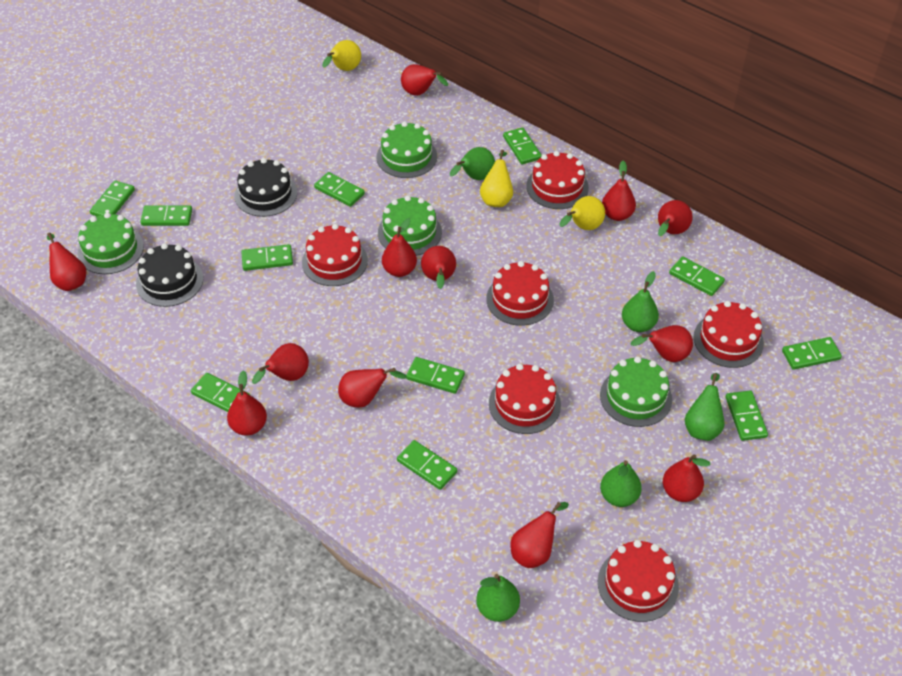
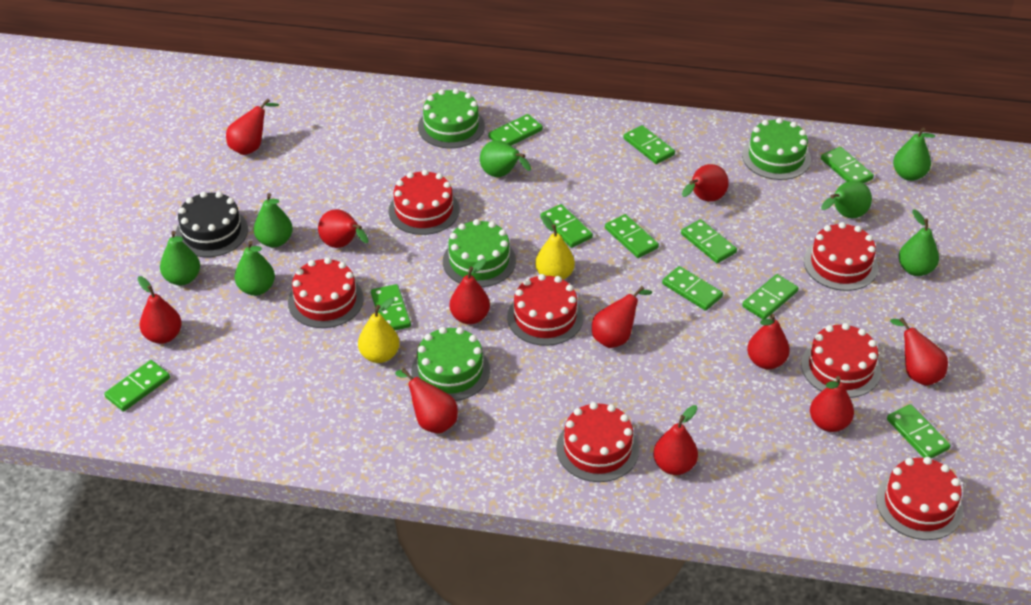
black cake: [136,243,203,307] [235,158,297,217] = 2 -> [175,191,248,257] = 1
green pear: [450,147,495,180] [476,574,520,622] [600,460,642,507] [622,271,659,332] [685,373,725,441] = 5 -> [160,231,200,285] [235,241,275,296] [254,193,293,247] [480,140,531,177] [821,181,872,218] [893,127,935,181] [899,209,939,276] = 7
red cake: [302,224,368,286] [486,261,554,326] [489,364,561,434] [526,151,589,209] [598,540,679,622] [694,301,764,368] = 6 -> [288,257,364,328] [389,170,459,235] [507,274,583,346] [556,402,639,482] [801,323,881,398] [804,222,878,291] [876,457,963,540] = 7
red pear: [47,233,86,291] [227,370,267,436] [252,343,309,384] [338,368,407,408] [382,218,417,277] [401,64,448,96] [421,246,456,289] [510,502,569,568] [602,161,636,221] [630,325,693,362] [658,200,693,236] [663,454,711,502] = 12 -> [137,276,182,344] [226,98,279,155] [318,209,369,248] [395,368,458,434] [449,259,490,324] [592,286,652,348] [653,405,698,475] [682,164,729,202] [747,314,790,369] [810,376,854,432] [890,317,948,386] = 11
yellow pear: [322,40,361,71] [480,150,513,207] [559,196,605,230] = 3 -> [358,297,400,363] [535,215,575,280] = 2

